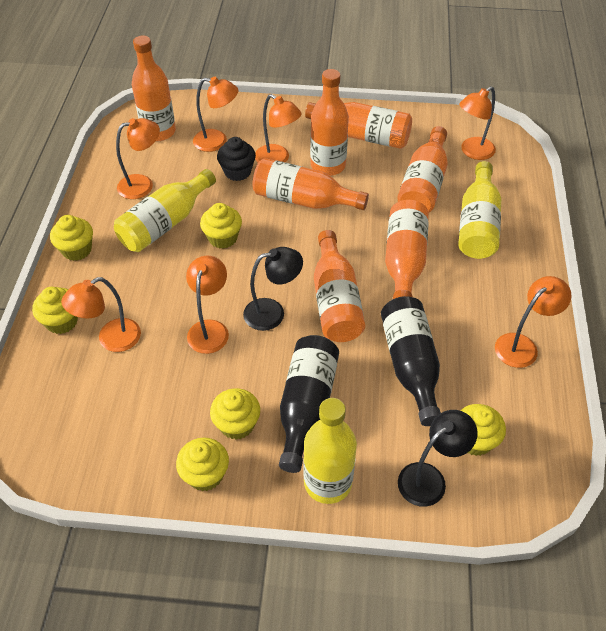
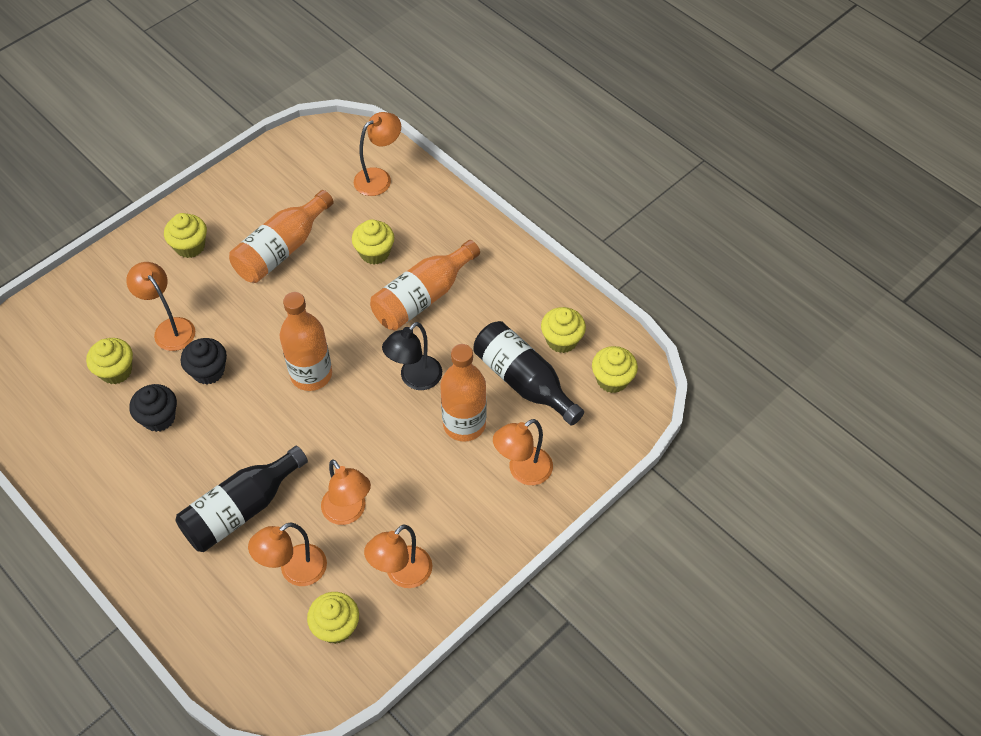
black cupcake: [217,137,256,181] = 1 -> [129,384,177,432] [181,338,227,384] = 2
black lamp: [243,247,303,331] [398,410,478,507] = 2 -> [382,322,442,390] = 1
orange bottle: [132,36,176,141] [253,158,369,210] [305,102,412,149] [310,69,349,176] [314,230,365,342] [385,200,429,299] [397,126,448,212] = 7 -> [229,190,334,283] [280,292,332,391] [370,240,480,330] [440,344,486,441] = 4
orange lamp: [61,277,141,352] [116,118,160,199] [186,256,229,354] [193,77,238,152] [255,94,302,163] [459,87,496,160] [495,276,571,368] = 7 -> [126,262,195,351] [248,522,327,586] [321,459,371,525] [354,112,401,196] [364,524,432,588] [493,419,553,485] = 6
yellow bottle: [114,169,216,252] [303,398,357,504] [458,161,501,259] = 3 -> none = 0

